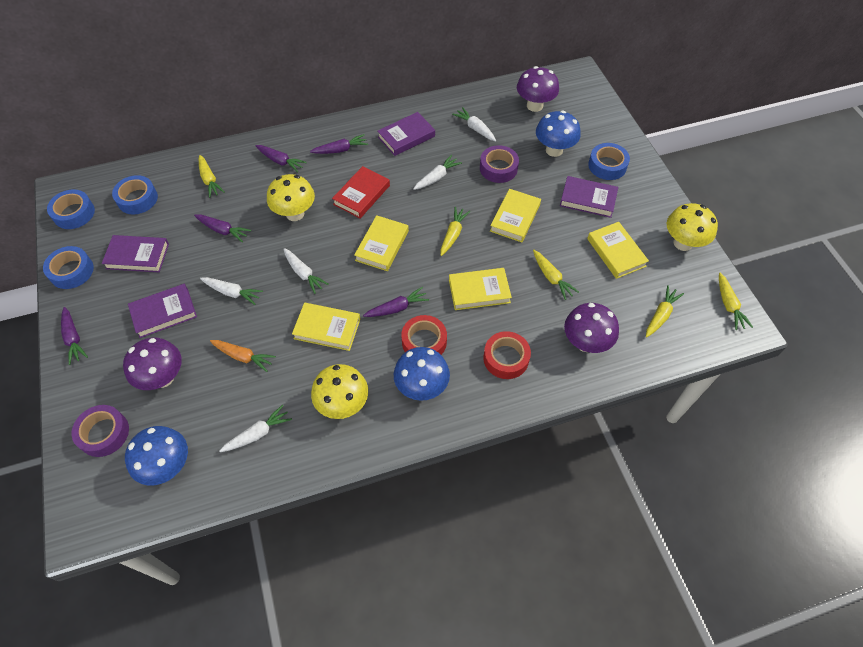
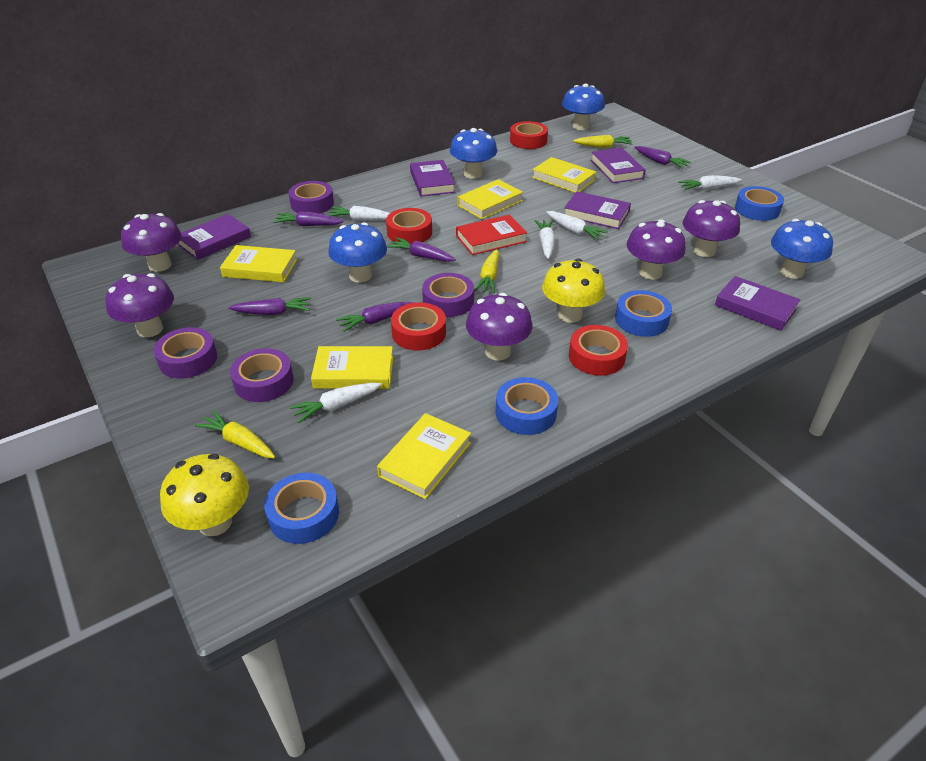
blue mushroom: [125,426,188,485] [394,347,450,401] [536,111,581,157] = 3 -> [328,222,387,283] [450,128,497,179] [562,83,605,130] [771,219,833,279] = 4
orange carrot: [210,340,276,372] = 1 -> none = 0
purple book: [102,235,169,272] [128,284,197,338] [377,112,435,156] [560,176,618,218] = 4 -> [177,214,251,260] [410,160,455,197] [564,191,631,229] [591,148,646,183] [715,276,800,331] = 5
purple mushroom: [123,338,182,390] [517,66,559,112] [564,303,619,353] = 3 -> [106,273,174,337] [121,213,182,272] [466,293,532,360] [626,219,686,280] [683,200,740,257] = 5
purple tape: [72,405,129,457] [480,145,519,183] = 2 -> [154,327,217,379] [230,348,293,402] [289,181,334,214] [422,273,474,317] = 4
red tape: [401,315,447,355] [483,331,531,379] = 2 -> [386,208,432,244] [391,303,446,350] [510,121,548,149] [569,325,628,376] = 4
yellow carrot: [199,155,225,198] [440,207,470,256] [533,250,579,300] [646,285,684,337] [719,273,753,330] = 5 -> [195,410,275,458] [474,249,499,293] [573,135,633,148] = 3
yellow mushroom: [267,174,315,221] [311,364,368,419] [667,203,718,251] = 3 -> [160,454,249,536] [542,258,605,323] = 2

